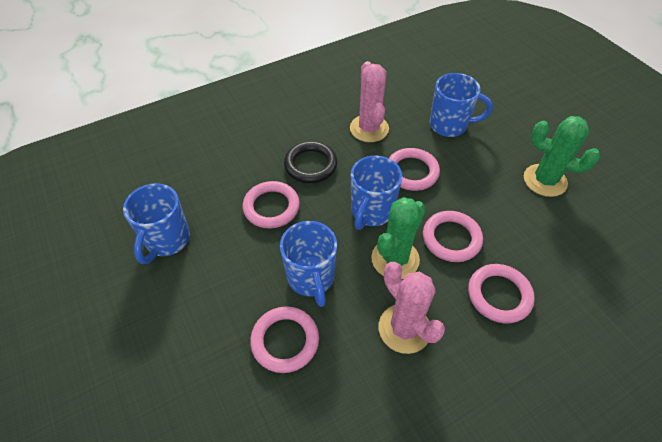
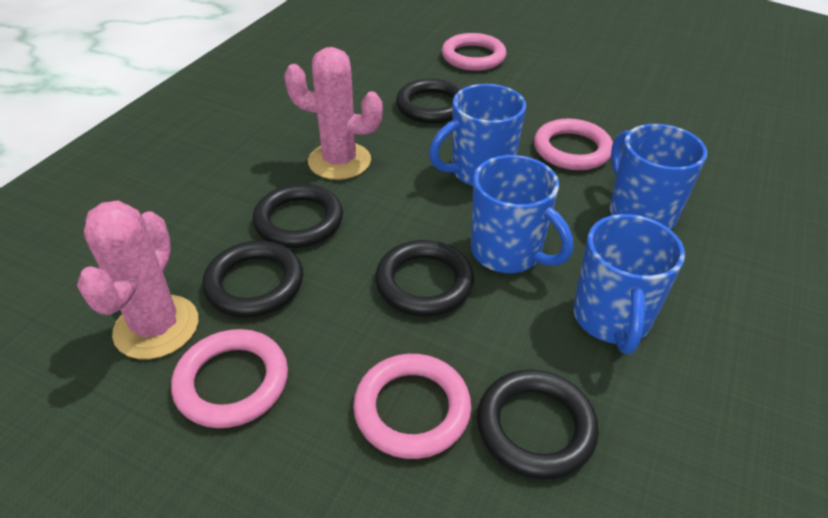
black ring: [284,141,337,183] = 1 -> [202,241,303,317] [253,184,343,248] [375,240,474,316] [396,78,462,123] [477,369,599,479] = 5
green cactus: [371,197,426,279] [524,116,600,197] = 2 -> none = 0
pink ring: [243,181,300,229] [250,306,319,373] [389,148,440,191] [423,211,483,262] [468,264,535,323] = 5 -> [171,329,288,428] [353,354,471,459] [442,33,506,71] [534,119,613,170] = 4

